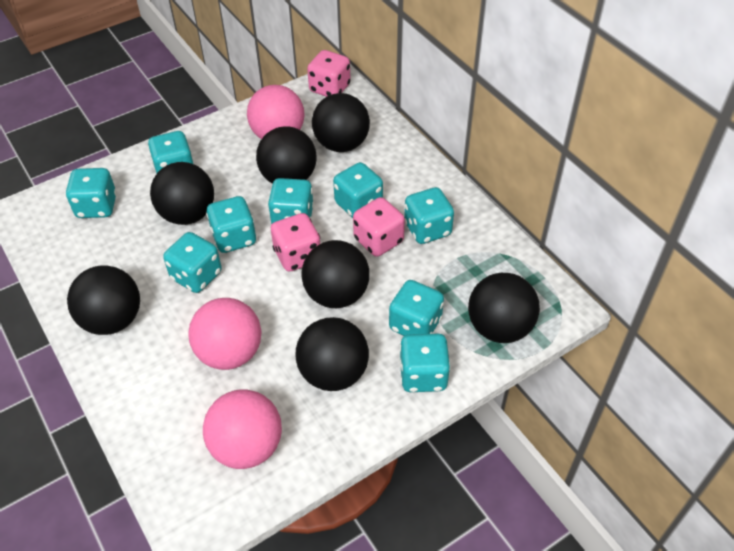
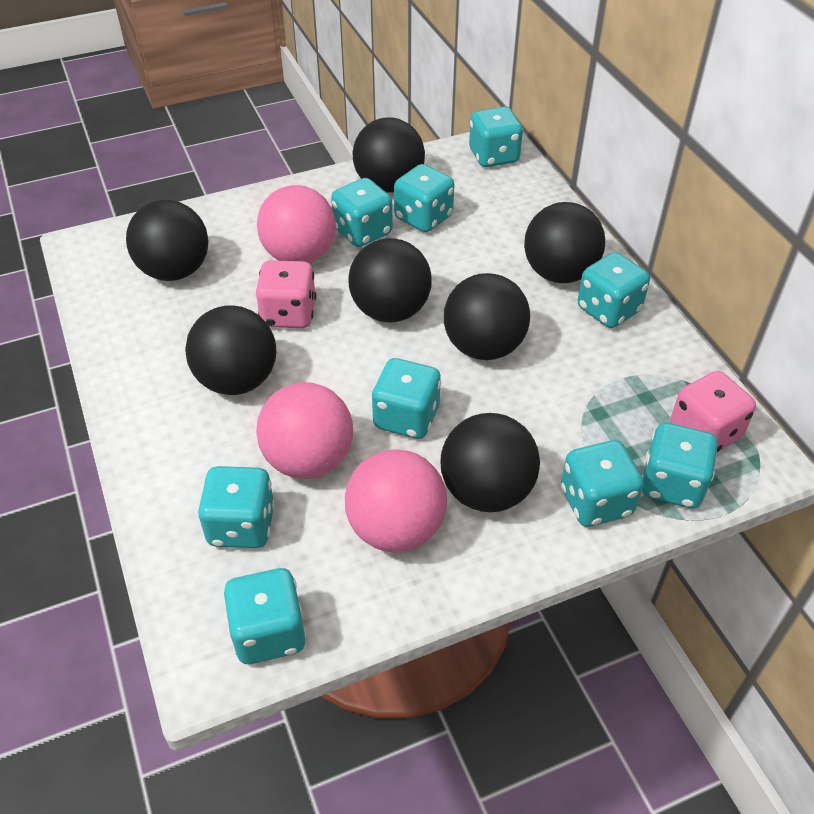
pink dice: [271,213,320,272] [307,50,351,97] [353,197,405,257] = 3 -> [256,260,316,328] [670,371,756,452] = 2

